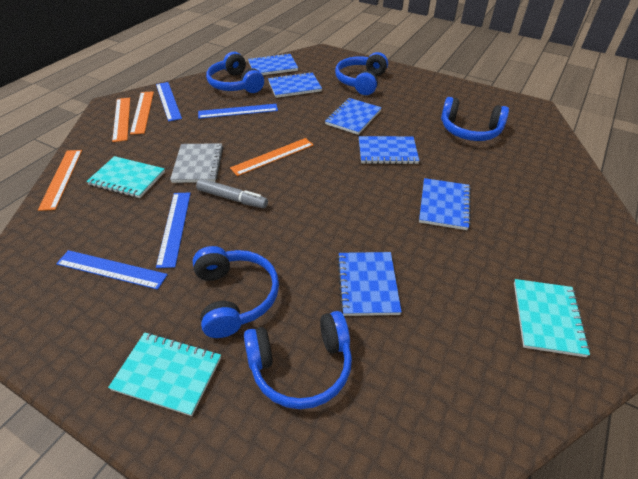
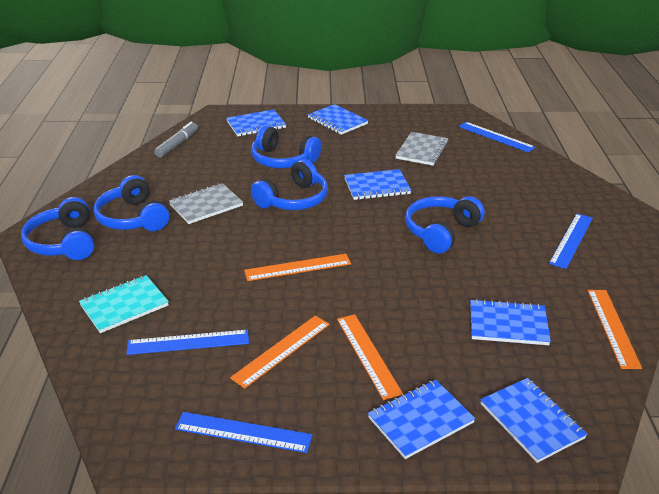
grey notebook: [170,143,223,183] = 1 -> [169,183,243,224] [395,132,448,166] = 2
turquoise notebook: [86,156,165,198] [108,332,221,416] [514,279,590,357] = 3 -> [79,275,169,333] = 1

